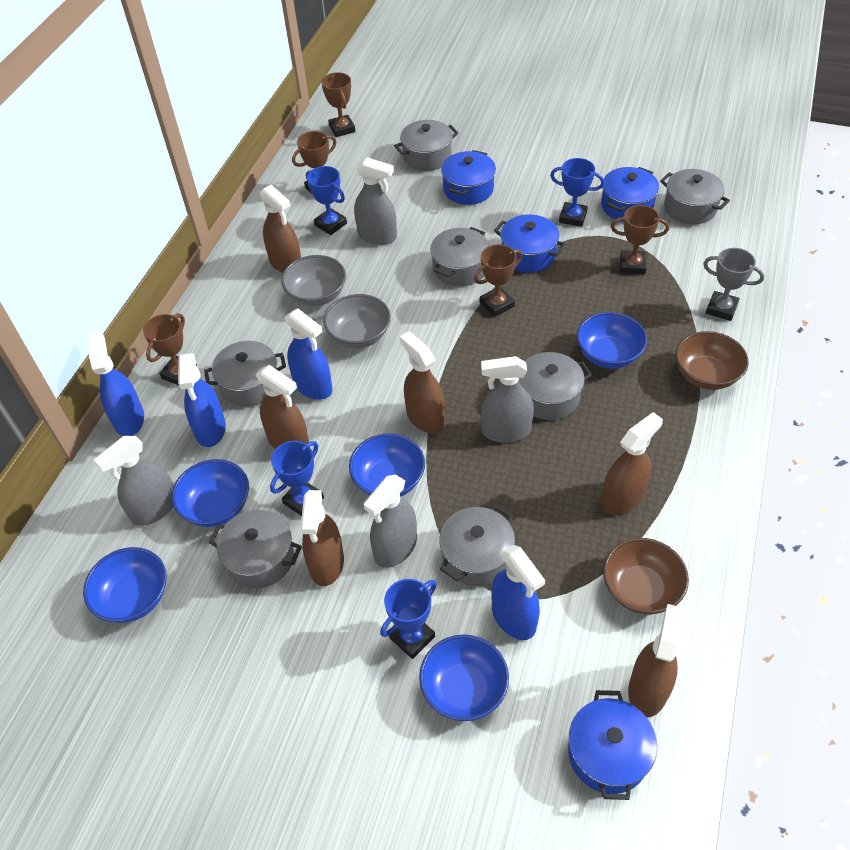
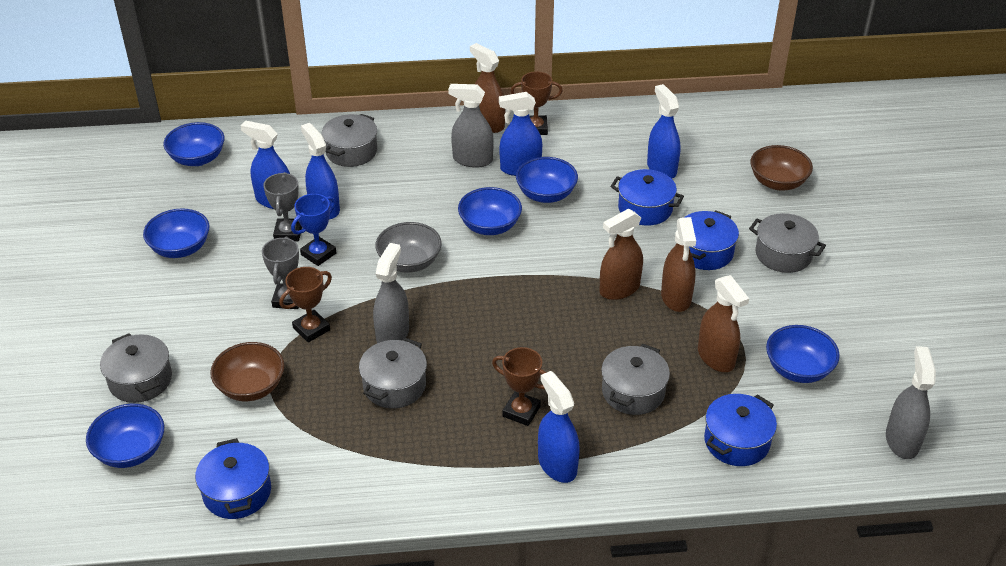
blue bowl: [83,547,167,623] [172,459,249,527] [349,433,425,497] [419,634,509,721] [577,312,647,369] = 5 -> [86,404,164,468] [143,208,210,258] [163,122,225,166] [458,187,522,235] [516,157,578,203] [766,325,840,383] = 6
blue spray bottle: [89,332,144,436] [178,353,226,447] [285,308,332,400] [491,545,545,640] = 4 -> [241,121,290,209] [301,123,340,219] [499,92,542,176] [538,371,580,483] [647,84,681,179] = 5
blue trophy: [270,441,324,516] [306,166,347,235] [380,579,437,659] [550,158,605,227] = 4 -> [291,194,336,266] = 1
brown spray bottle: [256,365,309,449] [260,185,301,273] [301,490,344,586] [399,331,445,433] [601,412,663,515] [628,604,684,718] = 6 -> [470,43,505,133] [599,209,643,300] [661,217,696,312] [698,275,749,372] = 4
brown trophy: [143,313,197,385] [292,131,336,194] [321,72,356,137] [474,244,522,317] [611,205,669,275] = 5 -> [279,267,332,343] [492,347,546,426] [511,72,563,135] = 3
grey bowl: [281,255,346,306] [323,294,391,348] = 2 -> [375,222,442,273] = 1
grey pot: [204,341,286,407] [209,510,302,588] [394,120,459,171] [430,227,489,286] [439,505,515,586] [519,352,592,420] [660,169,730,224] = 7 -> [100,333,172,403] [322,114,377,167] [359,338,427,408] [601,344,670,415] [749,213,826,273] = 5
grey spray bottle: [94,436,174,526] [354,157,397,245] [364,474,417,568] [481,356,534,443] = 4 -> [373,243,409,343] [448,84,494,167] [886,346,936,459] = 3
grey trophy: [703,248,764,321] = 1 -> [262,236,299,309] [263,172,302,241] = 2

